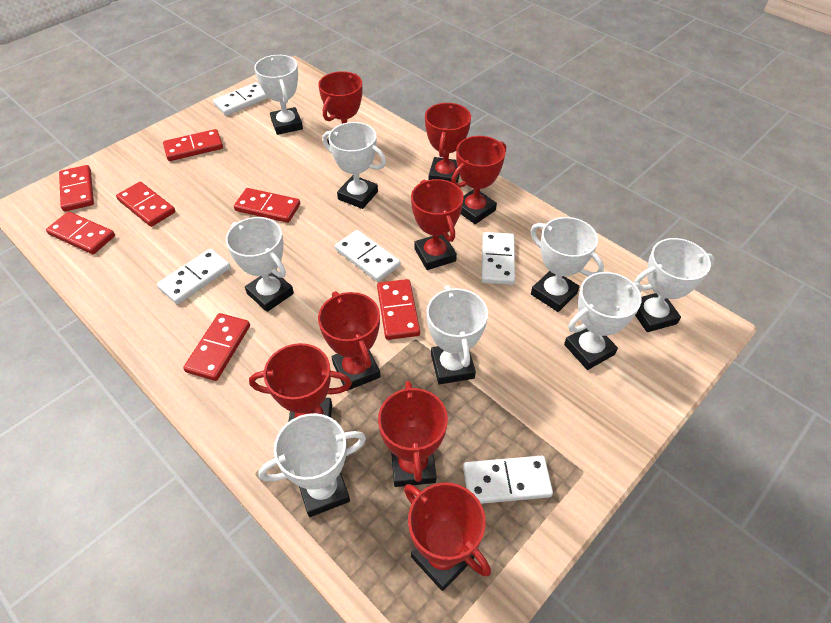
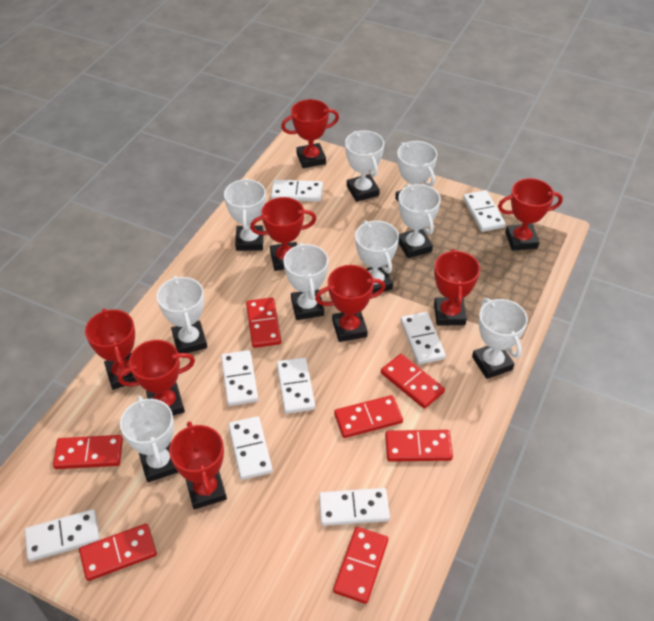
white domino: [157,249,231,304] [213,82,269,116] [335,230,400,282] [463,456,553,504] [481,232,515,285] = 5 -> [25,509,100,562] [221,350,258,406] [228,416,273,480] [271,180,323,202] [277,357,315,414] [319,488,390,526] [400,312,446,364] [463,190,506,232] = 8
white trophy: [226,217,294,312] [254,55,303,135] [258,413,366,517] [322,122,386,209] [427,285,488,385] [530,217,604,312] [564,272,642,370] [634,238,715,332] = 8 -> [120,396,178,482] [157,276,207,353] [224,178,266,251] [283,243,329,320] [345,130,384,202] [355,220,399,294] [395,141,437,201] [398,184,441,258] [472,298,528,379] = 9

